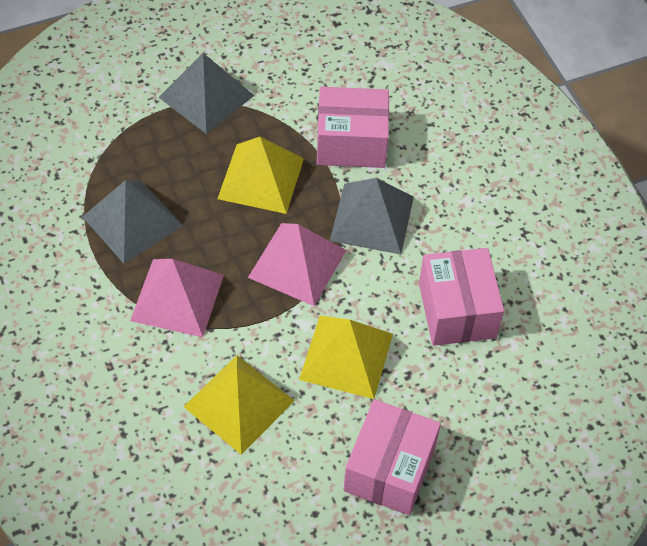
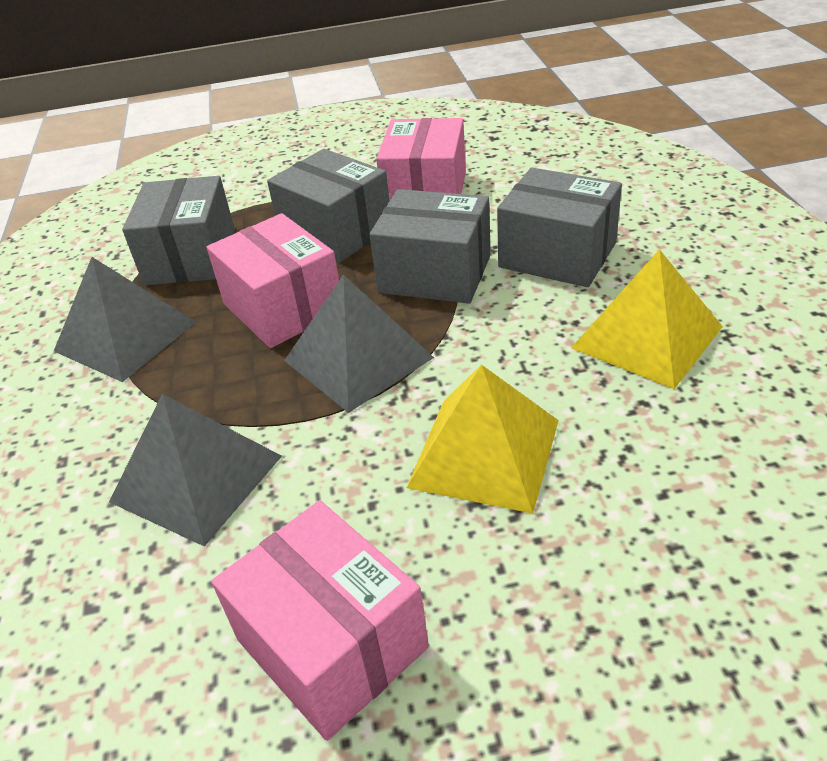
grey box: none = 0 -> [122,176,235,285] [267,149,390,263] [369,189,491,304] [497,168,622,287] = 4
pink pyramid: [130,259,224,337] [248,223,347,306] = 2 -> none = 0
yellow pyramid: [184,355,294,455] [217,137,304,214] [299,316,393,399] = 3 -> [407,365,559,514] [571,249,723,389] = 2

